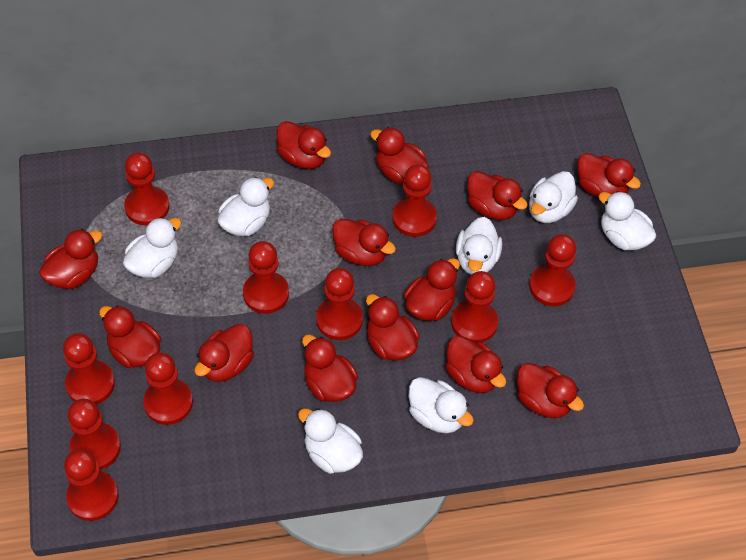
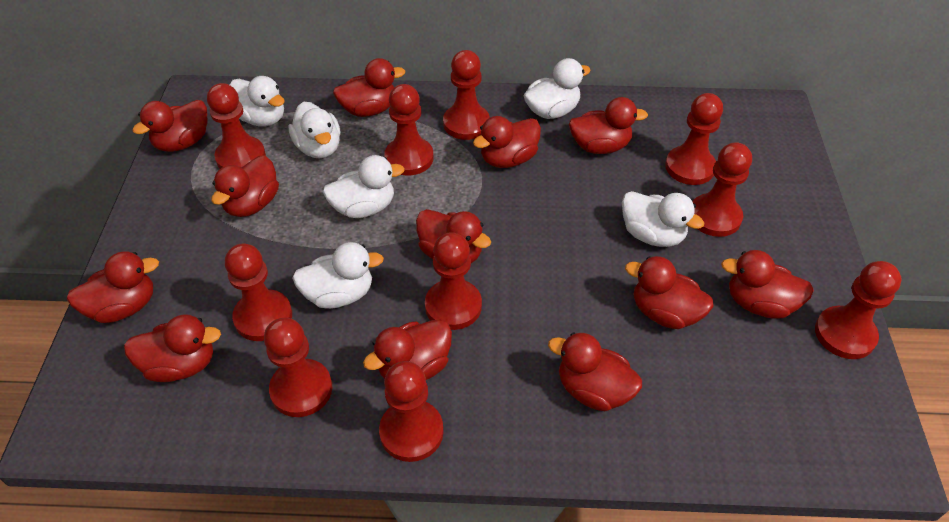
red duck: [39,229,102,289] [99,305,161,368] [194,324,254,382] [277,121,331,169] [302,334,358,402] [332,218,396,266] [366,294,420,361] [370,127,429,184] [404,258,460,321] [446,336,506,393] [467,171,528,220] [517,363,584,418] [578,153,641,198] = 13 -> [67,251,159,323] [124,314,221,382] [132,100,207,152] [211,155,279,217] [333,58,405,117] [363,319,452,380] [416,209,491,263] [473,116,541,168] [548,333,642,411] [569,97,648,154] [625,256,714,329] [721,250,814,319] = 12
white duck: [123,217,182,278] [218,177,274,236] [298,408,363,474] [409,377,474,434] [456,217,502,275] [529,171,578,223] [599,191,657,250] = 7 -> [230,76,285,126] [289,102,341,159] [292,242,384,309] [323,155,405,218] [524,58,591,119] [622,191,704,247] = 6

